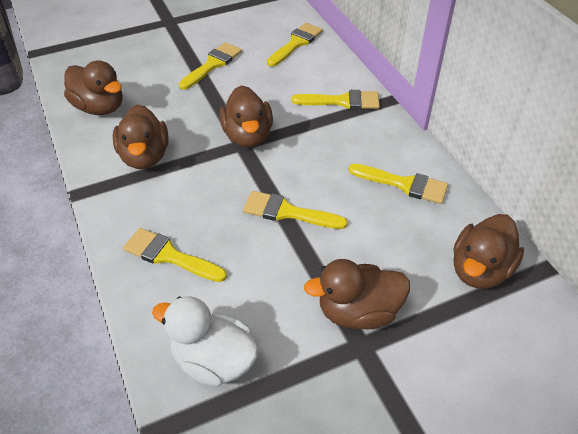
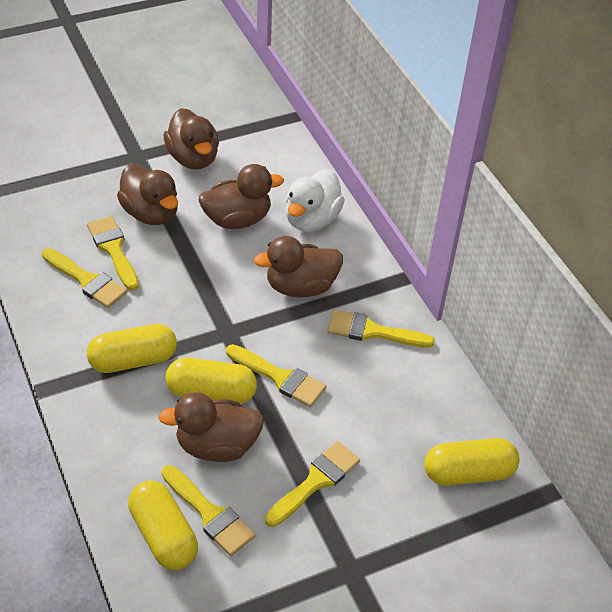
yellow capsule: none = 0 -> [87,324,177,373] [128,480,198,570] [165,358,257,404] [424,438,520,486] = 4

